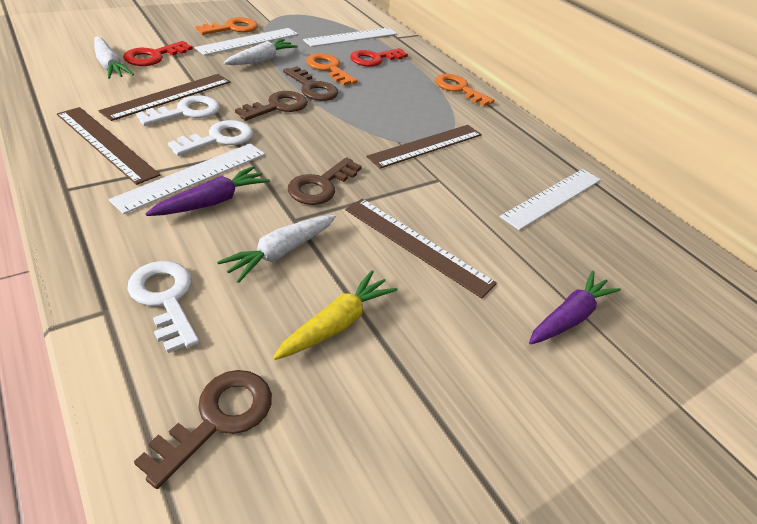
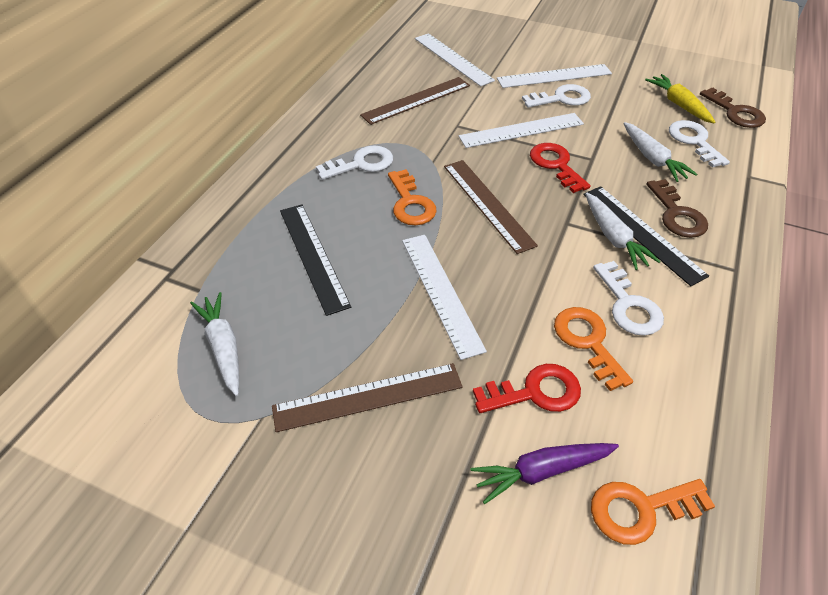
black ruler: none = 0 -> [280,204,351,316] [583,186,709,286] = 2
brown key: [134,370,272,489] [235,91,307,121] [283,66,338,101] [288,157,362,205] = 4 -> [646,179,708,238] [700,87,766,128] = 2
brown ruler: [57,107,160,185] [99,74,230,121] [345,199,497,298] [366,125,482,169] = 4 -> [272,363,463,432] [360,77,470,125] [444,160,538,254] = 3
purple carrot: [146,166,270,216] [529,271,621,344] = 2 -> [471,443,619,504] = 1
white key: [127,261,199,353] [136,95,220,126] [168,120,253,156] = 3 -> [316,145,393,180] [522,84,591,108] [593,261,664,336] [669,120,730,168] = 4

